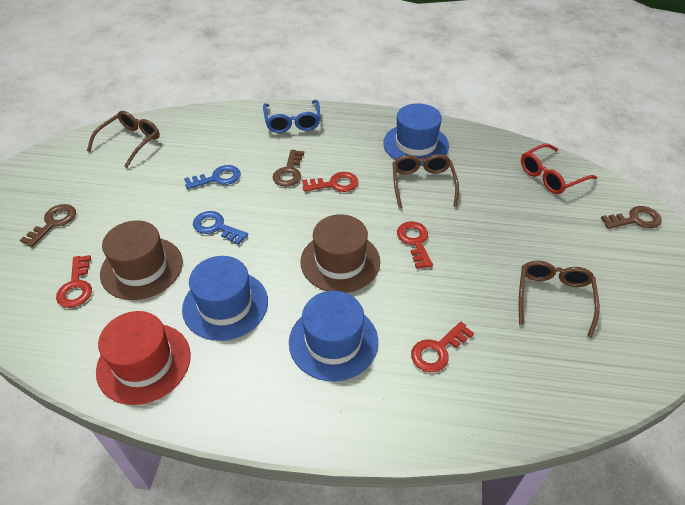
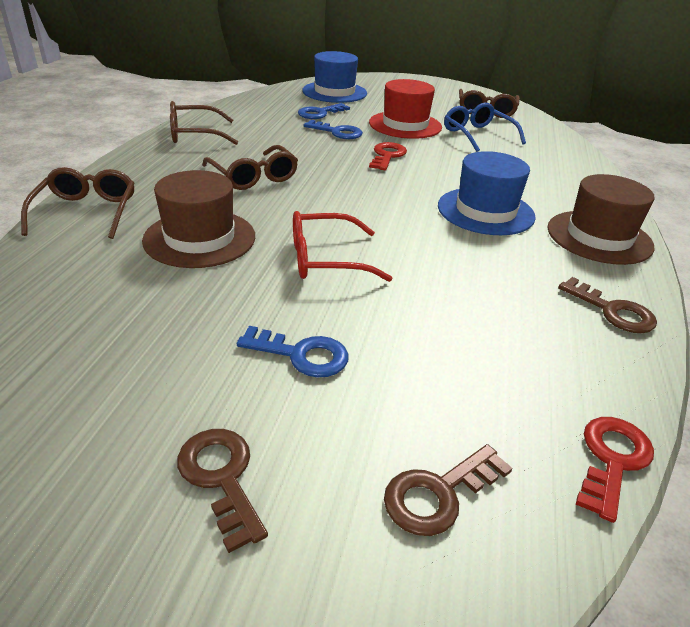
blue hat: [182,256,268,341] [289,291,378,381] [383,103,449,166] = 3 -> [302,51,367,103] [438,151,536,235] = 2
blue key: [184,165,241,189] [193,211,248,245] = 2 -> [237,326,349,378] [298,103,350,119] [304,120,363,139] = 3
brown glasses: [87,111,160,168] [393,154,459,209] [519,260,600,338] = 3 -> [21,167,134,239] [170,101,238,145] [202,145,298,190] [459,89,520,118] = 4
red key: [56,255,92,308] [302,172,359,192] [397,221,433,269] [411,322,474,372] = 4 -> [369,142,407,170] [576,417,654,523] = 2

